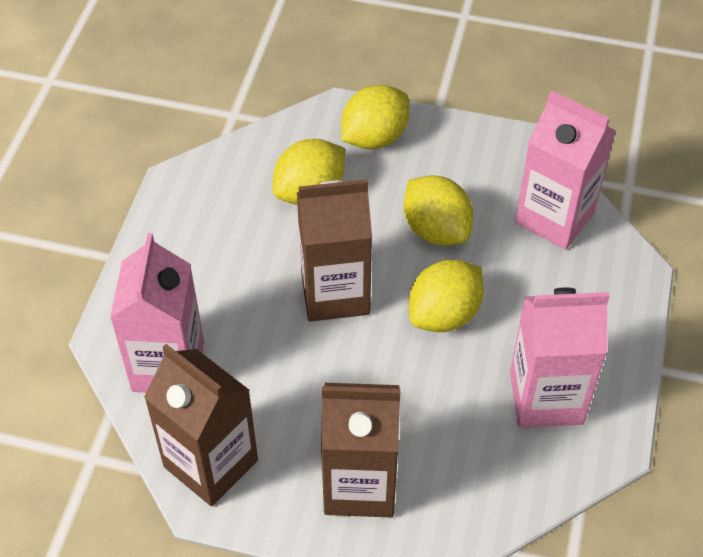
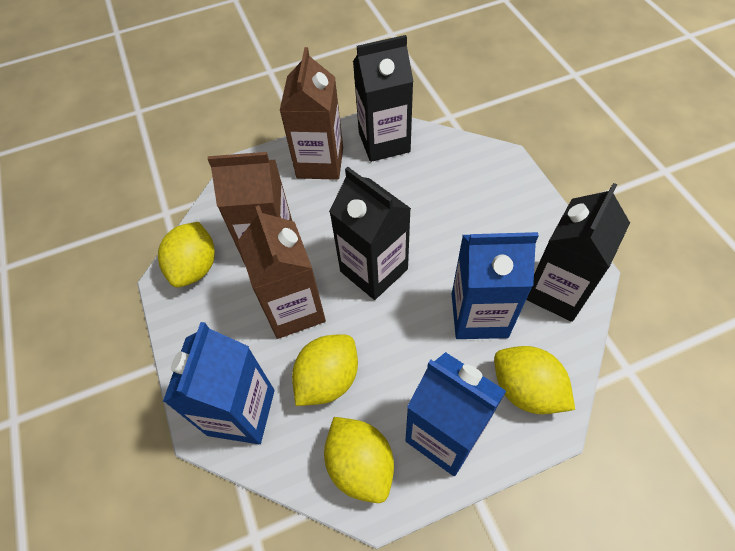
black carton: none = 0 -> [329,167,411,300] [353,35,414,162] [526,183,630,322] = 3
blue carton: none = 0 -> [163,322,275,444] [405,352,506,476] [452,232,539,339] = 3
pink carton: [110,233,204,393] [510,288,610,428] [515,90,616,249] = 3 -> none = 0

